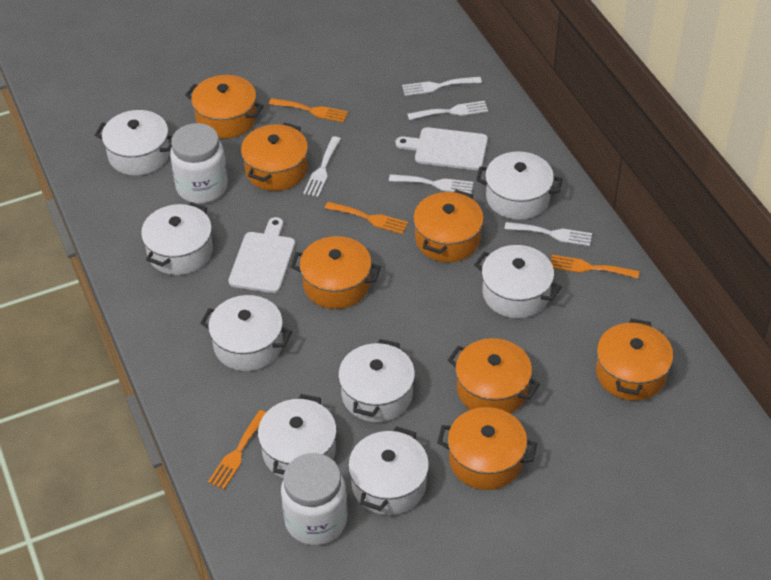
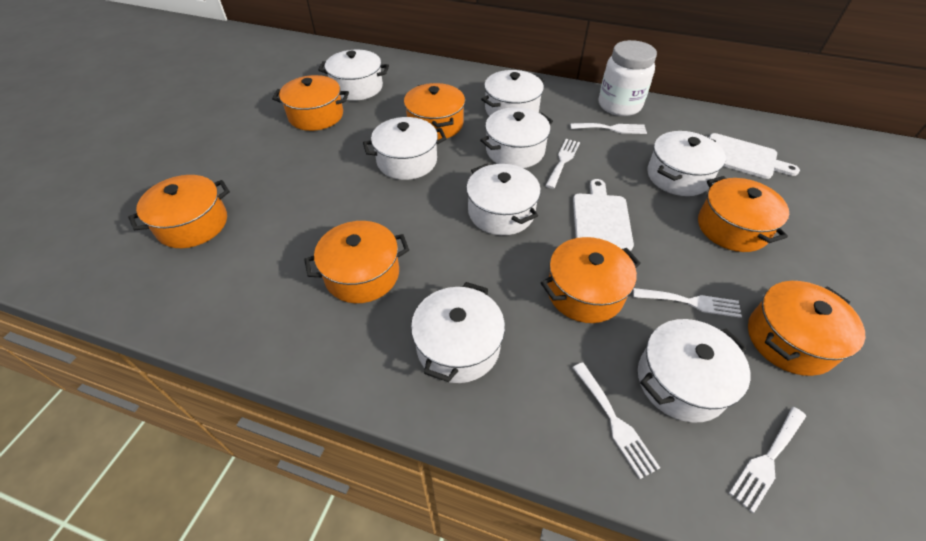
orange fork: [208,410,266,489] [269,98,348,122] [325,202,408,234] [550,255,639,279] = 4 -> none = 0
white jar: [170,123,228,204] [281,453,347,545] = 2 -> [599,40,657,116] = 1

